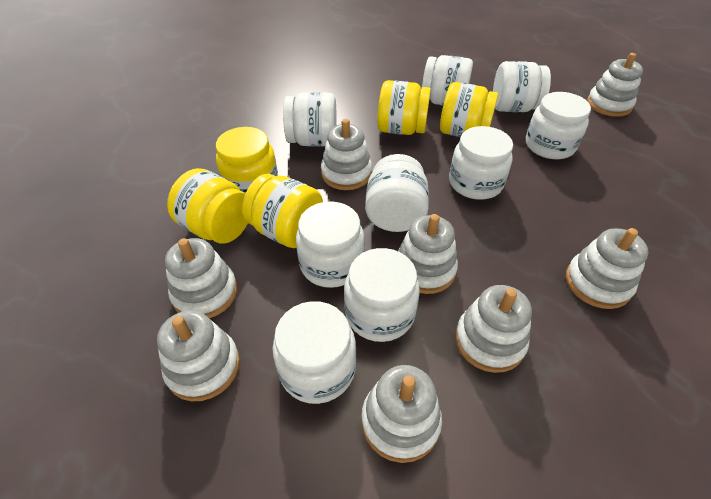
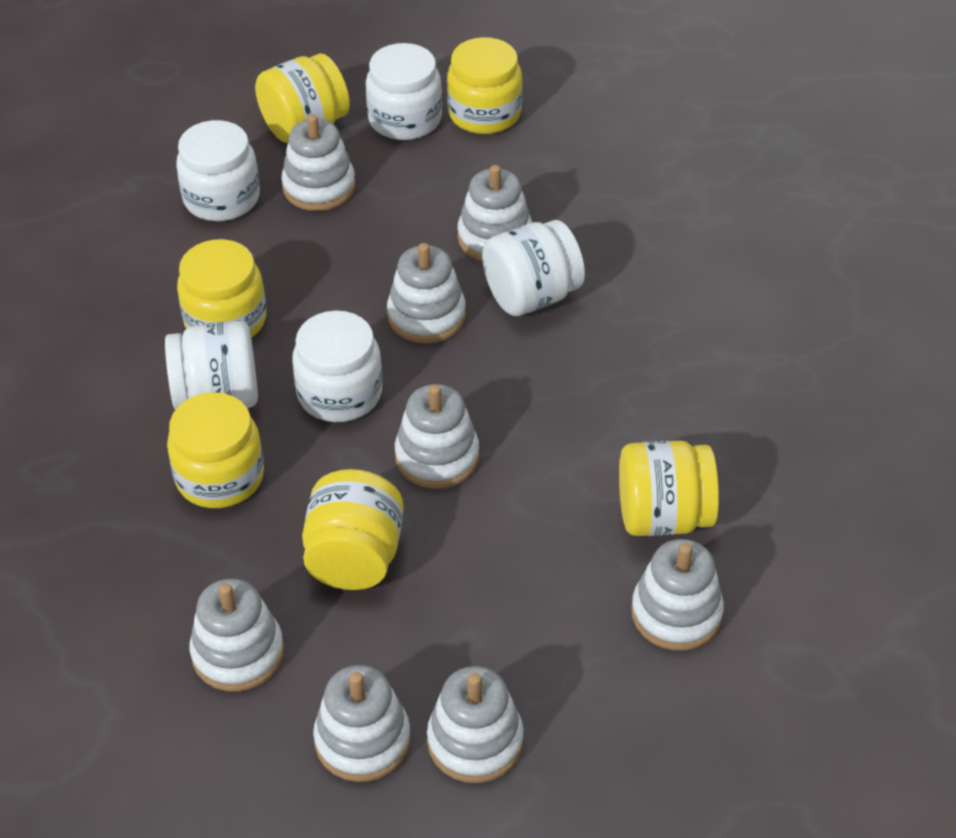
white jar: [273,301,356,404] [283,92,337,147] [296,202,365,288] [344,248,420,342] [365,154,429,232] [422,55,473,106] [449,126,513,200] [493,61,551,112] [526,92,591,159] = 9 -> [165,321,258,410] [176,120,260,221] [292,310,382,422] [366,43,442,140] [482,220,585,316] = 5
yellow jar: [167,168,248,244] [216,127,278,193] [242,174,323,248] [377,80,431,135] [440,82,498,137] = 5 -> [167,392,264,508] [177,239,266,338] [255,54,350,143] [302,469,404,590] [447,37,523,134] [619,441,719,536] = 6

